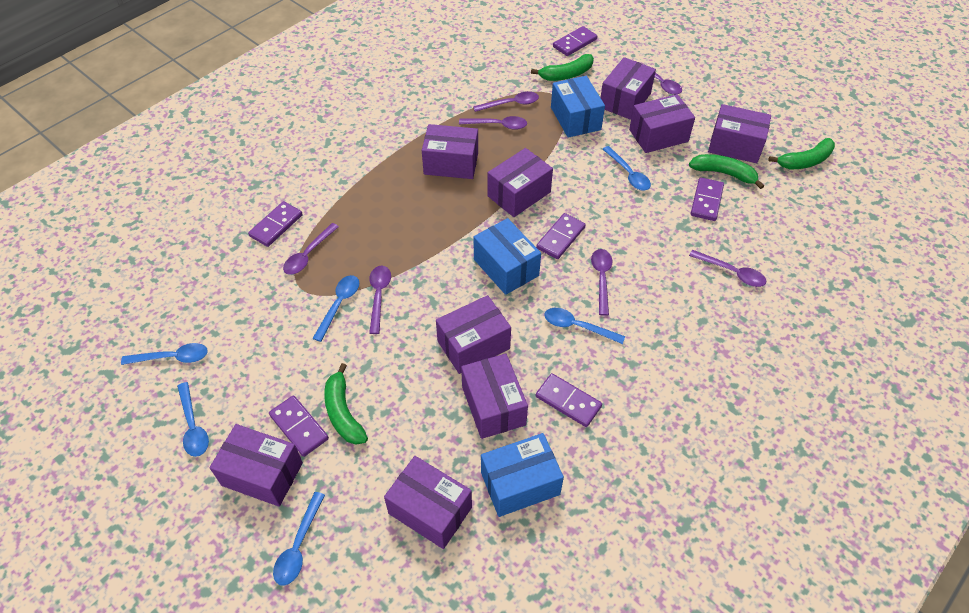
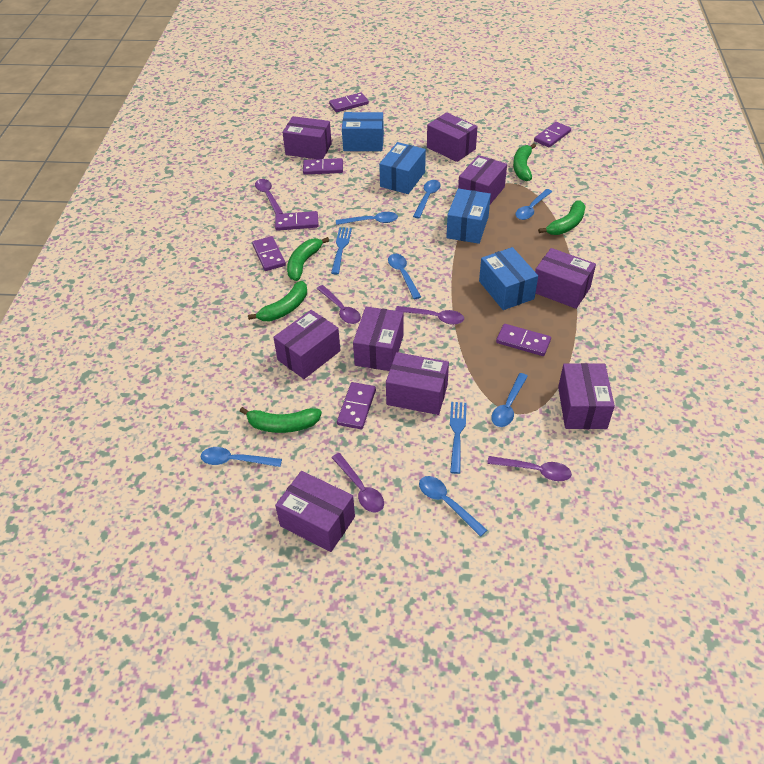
blue box: [473,218,541,295] [481,433,564,517] [551,76,605,138] = 3 -> [342,112,384,151] [379,142,426,194] [446,189,491,244] [479,247,538,310] = 4
blue fork: none = 0 -> [331,227,352,275] [450,402,467,474] = 2
blue spoon: [121,343,208,365] [177,382,209,457] [273,492,325,586] [312,275,359,342] [544,308,625,344] [603,146,651,191] = 6 -> [201,447,282,467] [336,212,398,225] [388,254,421,299] [413,180,441,218] [419,476,487,537] [491,373,528,427] [515,189,552,220] = 7
green banana: [324,363,368,445] [531,54,594,81] [689,154,764,189] [768,138,835,169] = 4 -> [240,407,322,433] [248,281,307,321] [287,237,329,281] [513,143,536,181] [538,200,586,235] = 5
purple domino: [248,201,303,247] [269,396,329,457] [536,213,586,259] [536,373,602,427] [553,26,597,56] [691,177,724,221] = 6 -> [252,236,286,271] [275,211,319,231] [303,158,343,175] [329,92,369,112] [337,382,376,429] [496,324,551,356] [534,122,571,147] = 7
purple spoon: [283,223,339,275] [369,266,391,334] [459,116,527,130] [473,91,539,112] [591,249,613,316] [636,61,682,95] [689,250,766,287] = 7 -> [255,179,283,214] [317,285,361,324] [331,453,384,512] [395,306,464,325] [487,456,572,481] = 5

